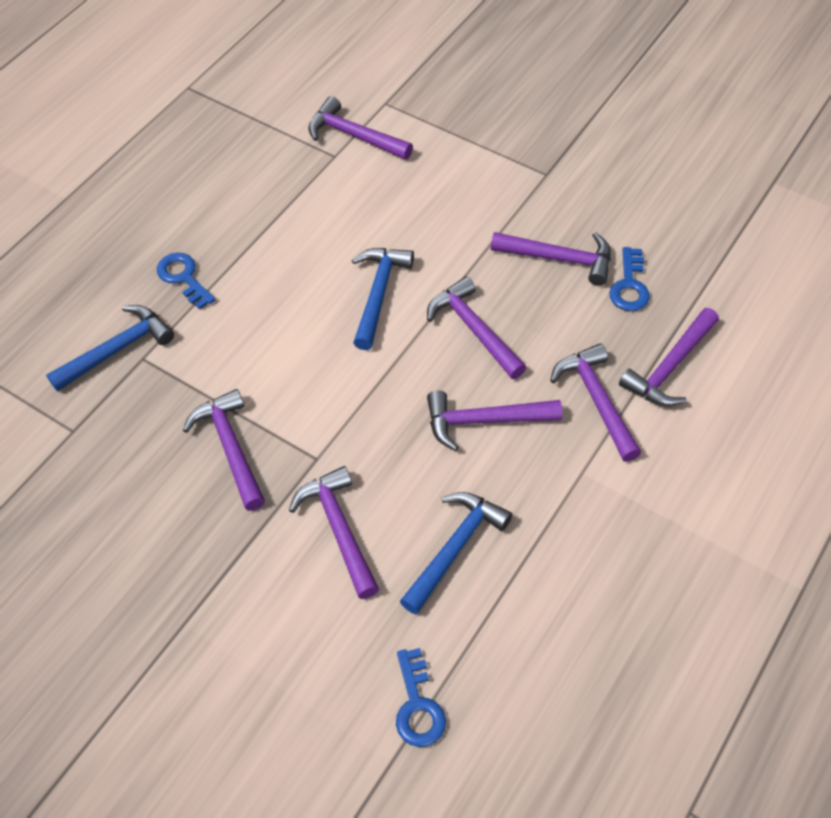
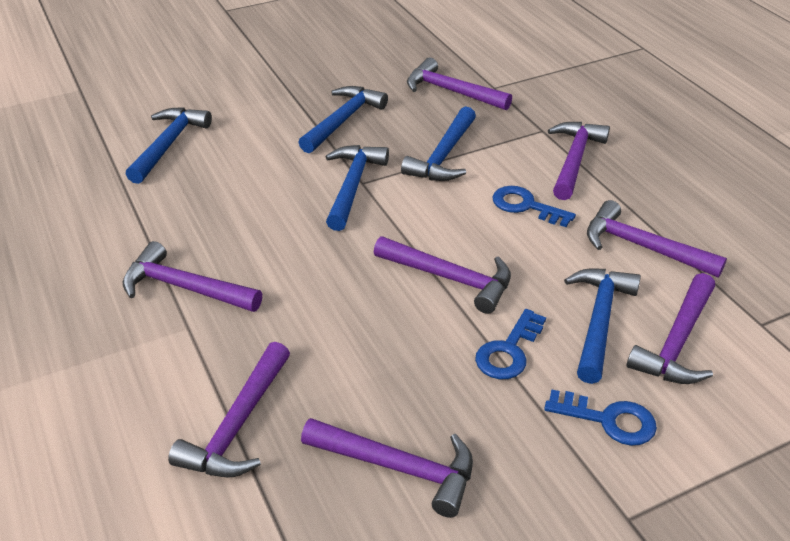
blue hammer: [46,305,174,391] [352,248,414,350] [400,492,512,614] = 3 -> [126,107,212,184] [298,86,388,153] [325,145,389,231] [401,106,476,181] [564,268,641,384] = 5

